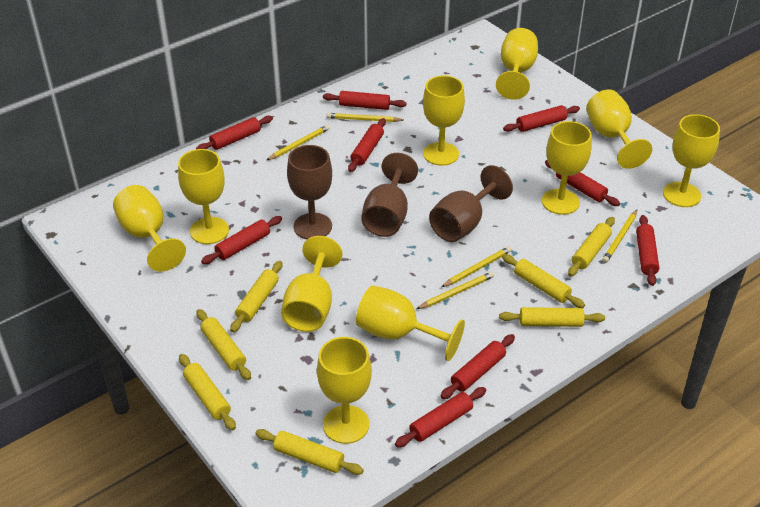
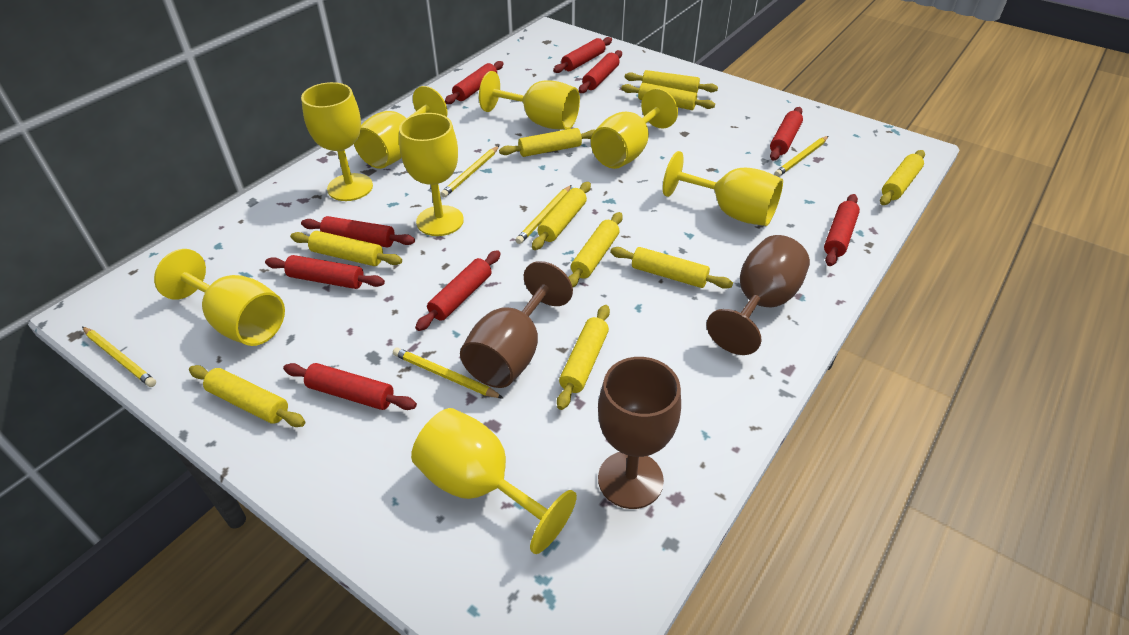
yellow goblet: [113,185,186,272] [178,149,229,244] [281,236,343,332] [317,337,372,444] [356,285,465,361] [423,75,465,166] [496,28,538,100] [542,121,592,215] [586,89,652,169] [663,114,720,207] = 10 -> [154,249,285,346] [301,82,373,201] [354,86,448,169] [399,113,464,236] [411,408,577,554] [479,71,580,130] [591,88,678,169] [663,151,783,226] = 8
yellow rolling pin: [179,354,236,430] [196,309,251,380] [230,261,283,332] [255,429,364,475] [499,307,605,327] [502,254,585,308] [568,217,615,276] = 7 -> [189,365,305,427] [290,231,402,266] [499,128,595,157] [532,182,591,250] [557,305,610,410] [568,212,623,287] [610,247,733,289] [621,83,715,110] [625,70,718,93] [880,150,925,205] = 10

